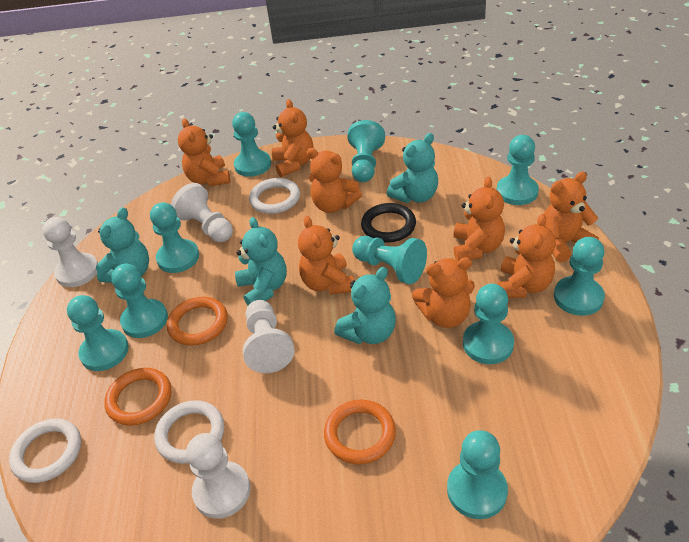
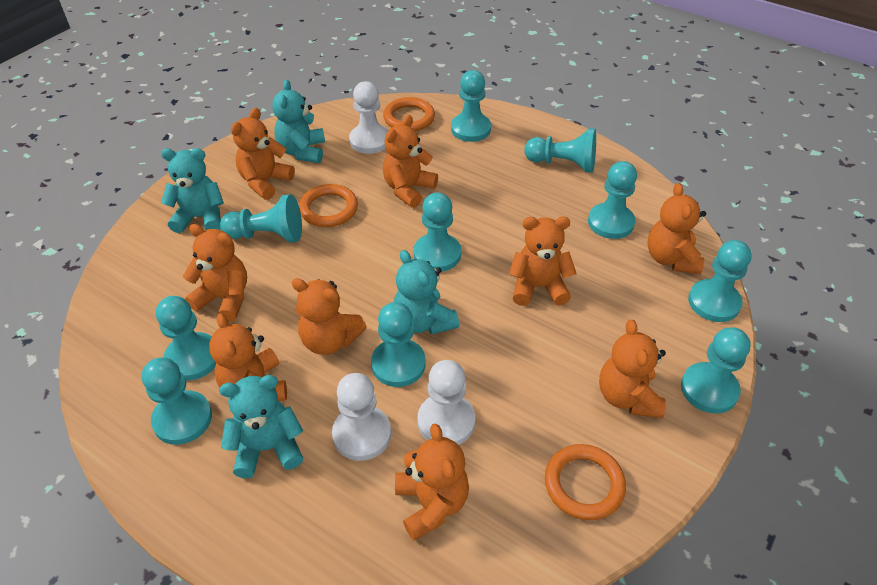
black ring: [361,203,416,242] = 1 -> none = 0
orange teddy bear: [178,118,230,186] [272,99,313,177] [298,216,354,295] [307,148,362,213] [412,257,475,328] [454,177,505,261] [497,214,556,298] [544,172,599,263] = 8 -> [183,224,247,322] [209,313,287,401] [231,108,295,200] [292,278,367,355] [383,115,438,208] [395,423,469,541] [509,217,577,306] [599,319,666,418] [648,183,706,274] = 9
white pawn: [42,217,98,287] [171,183,233,242] [186,433,251,519] [243,300,295,373] = 4 -> [332,373,391,461] [349,81,388,154] [418,360,475,445] = 3
white ring: [9,419,81,483] [154,400,224,464] [249,178,300,214] = 3 -> none = 0

